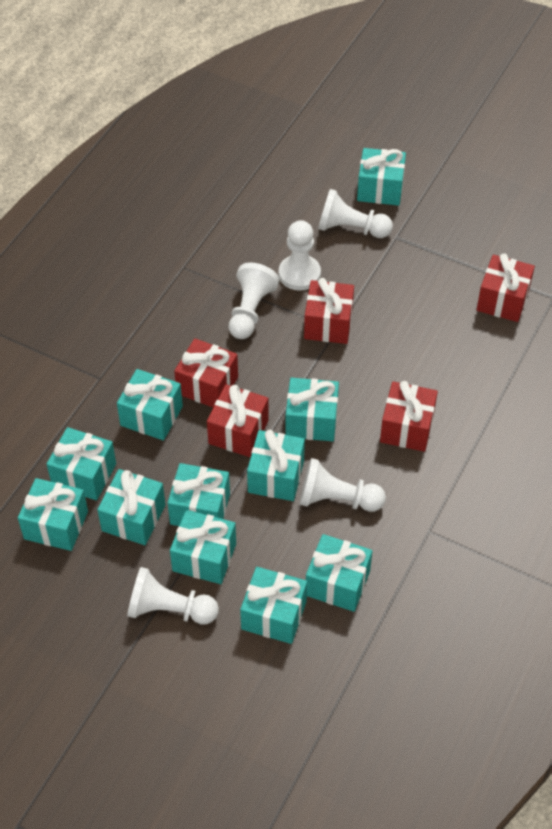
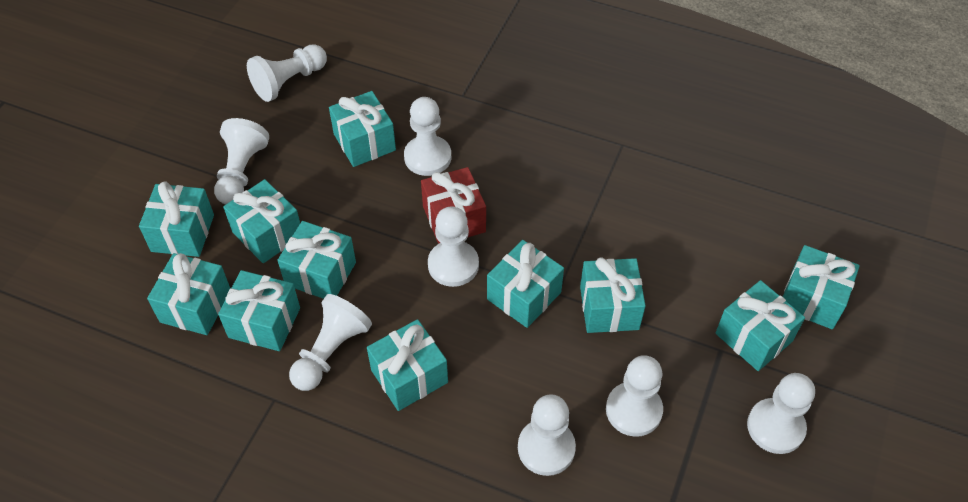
red gift: [174,338,238,408] [207,384,269,457] [304,278,354,344] [380,381,438,452] [476,253,535,322] = 5 -> [421,167,486,244] = 1
white pawn: [127,567,219,624] [229,263,280,339] [279,220,321,291] [300,458,386,512] [318,189,393,238] = 5 -> [214,118,269,204] [247,44,327,102] [289,294,372,391] [404,97,451,176] [428,206,479,287] [518,394,576,476] [606,355,663,437] [747,373,815,454] = 8

